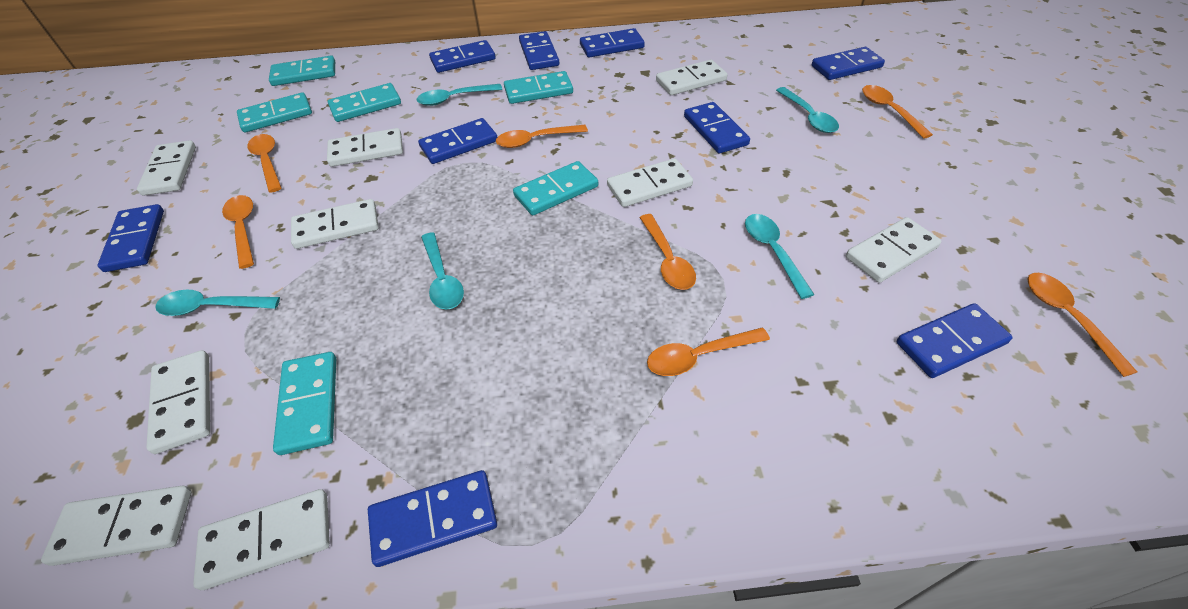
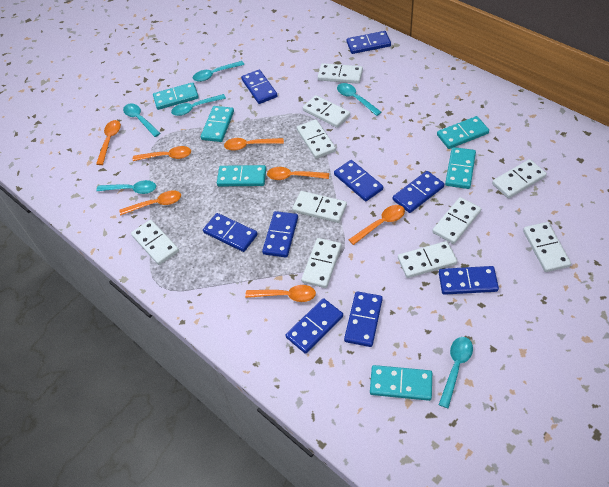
turquoise spoon: [155,290,280,316] [417,84,502,106] [421,232,464,310] [745,214,814,299] [776,87,839,133] = 5 -> [97,180,156,194] [123,104,160,137] [171,94,226,116] [193,61,244,82] [337,83,382,116] [439,337,473,408] = 6
white domino: [41,486,192,566] [137,140,196,196] [146,350,210,454] [193,489,330,590] [291,199,379,249] [327,128,403,167] [607,158,693,207] [656,60,727,95] [846,217,941,283] = 9 -> [131,220,179,265] [292,191,347,223] [297,119,336,159] [301,238,342,288] [303,95,350,128] [318,63,363,84] [398,241,457,278] [432,197,481,244] [492,159,547,198] [523,222,571,272] = 10

